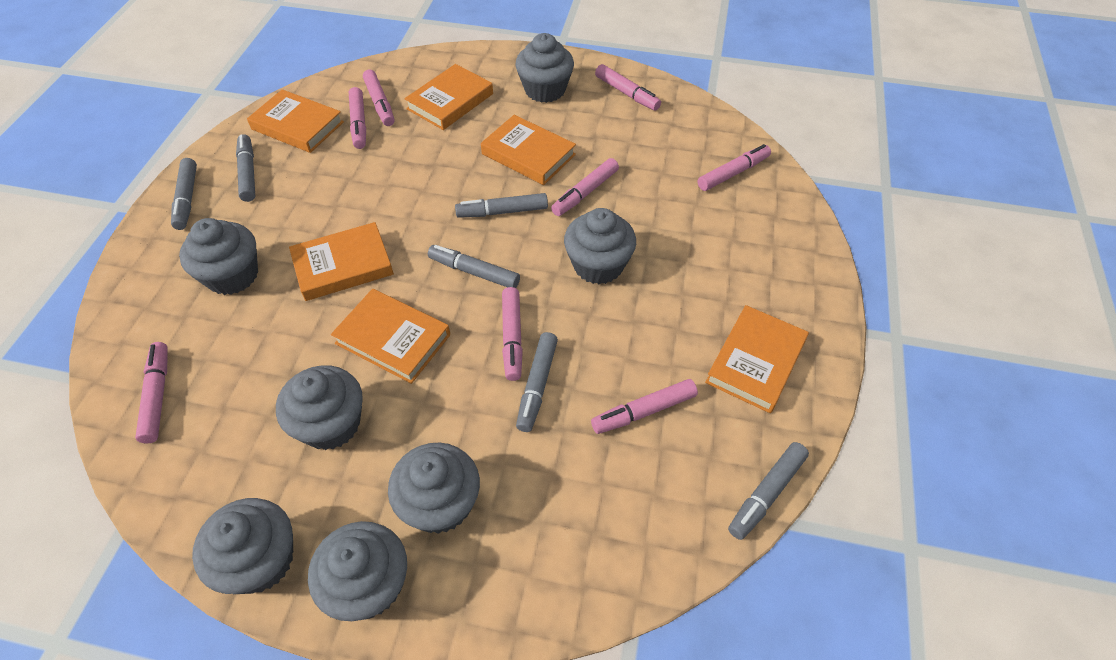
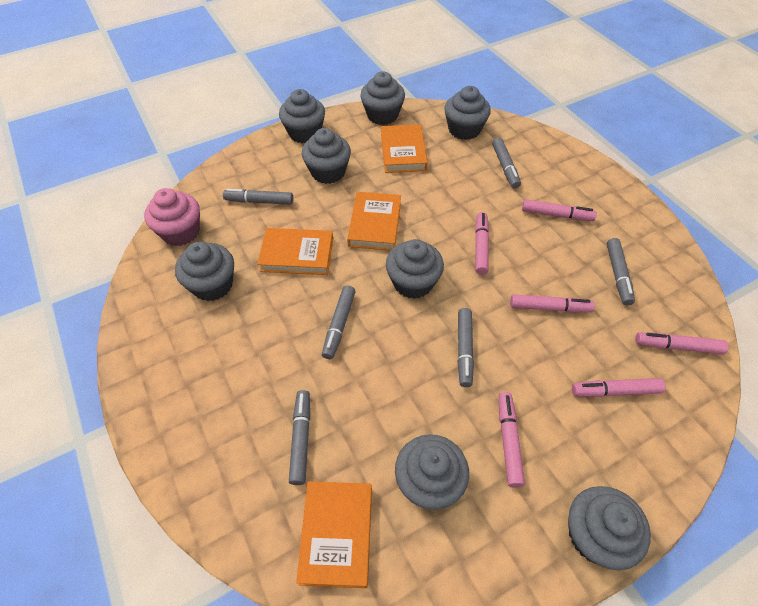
grey cupcake: [179,218,258,295] [192,498,293,594] [276,365,363,450] [308,521,407,621] [388,442,480,534] [515,33,574,103] [564,208,636,284] = 7 -> [175,242,234,301] [279,89,325,143] [302,128,351,184] [360,71,405,125] [386,239,444,299] [395,434,469,510] [444,86,491,140] [568,486,651,570] = 8
orange book: [247,89,344,153] [289,222,394,301] [331,289,450,384] [404,64,493,130] [481,115,576,185] [705,305,809,413] = 6 -> [257,228,333,275] [296,481,372,588] [347,192,401,251] [381,124,428,173] = 4
pink cupcake: none = 0 -> [144,188,200,246] = 1
pink marker: [135,342,168,443] [349,87,366,149] [363,70,394,126] [502,287,523,381] [551,158,619,216] [591,379,698,434] [595,64,661,111] [698,144,771,191] = 8 -> [475,212,489,275] [498,392,525,488] [510,294,595,312] [522,199,597,221] [572,378,666,397] [635,332,729,355] = 6

